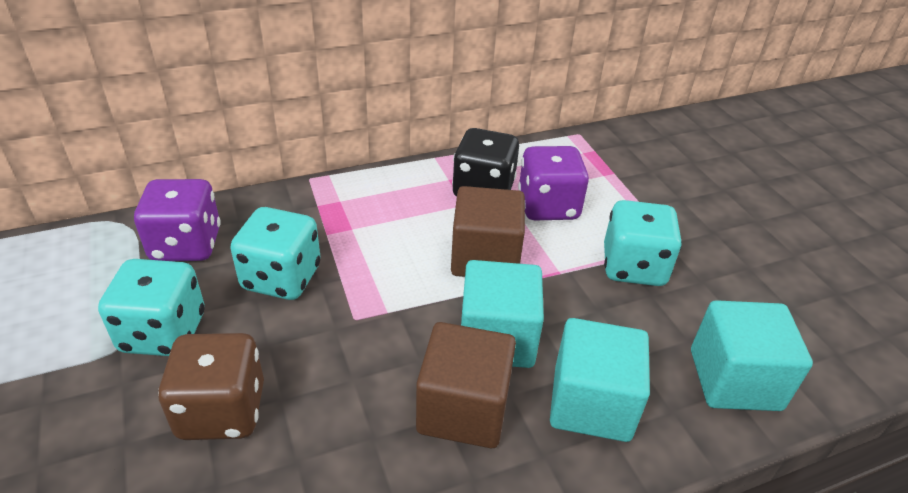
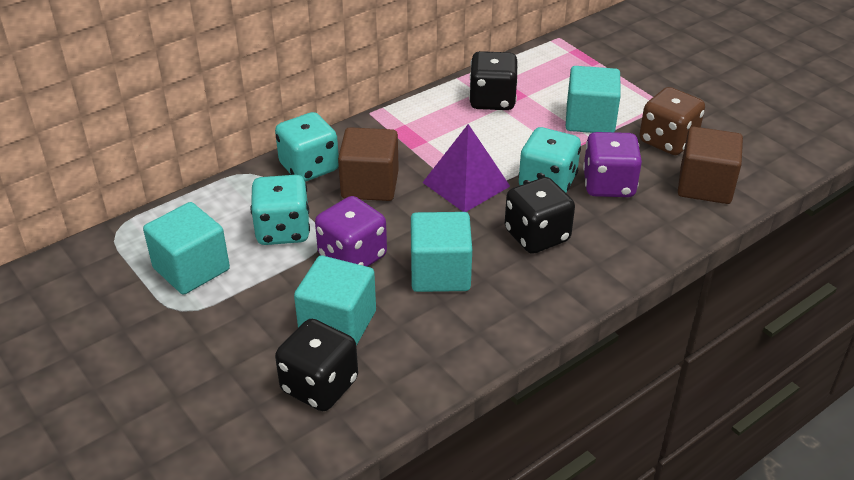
black dice: [452,128,519,197] = 1 -> [275,319,358,411] [469,51,518,110] [505,177,575,254] = 3
purple pyramid: none = 0 -> [422,124,510,212] = 1
turquoise cube: [461,260,544,368] [550,318,650,442] [691,300,813,411] = 3 -> [143,202,230,295] [294,255,376,346] [411,212,472,292] [566,66,621,133] = 4

